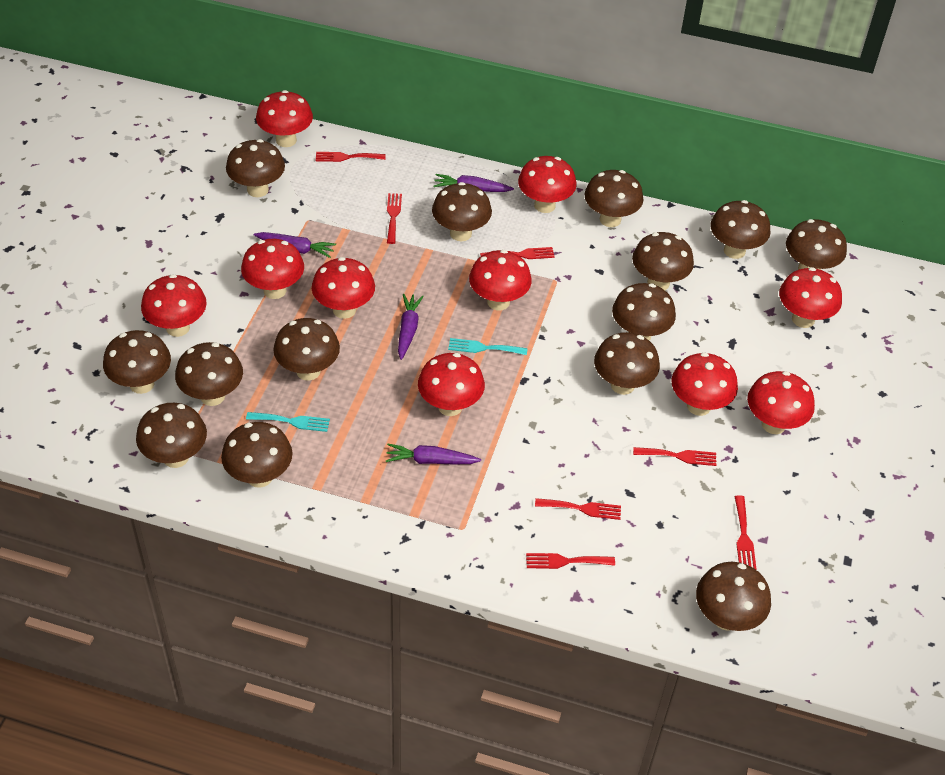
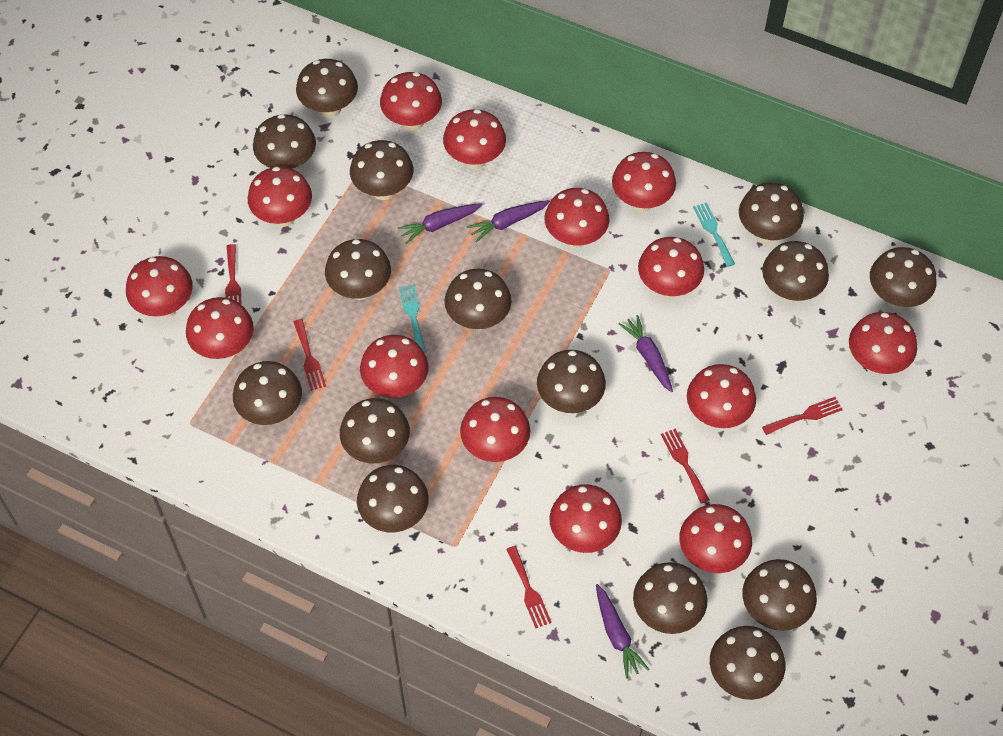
brown mushroom: [103,330,171,394] [136,403,207,468] [175,342,243,406] [221,422,292,488] [226,139,285,197] [273,318,340,381] [432,182,492,241] [585,170,644,227] [594,332,660,395] [612,283,676,341] [632,232,694,290] [696,562,771,631] [710,200,771,259] [786,219,847,270] = 14 -> [233,361,302,425] [253,114,316,171] [296,59,358,118] [325,239,391,300] [340,398,410,463] [350,140,413,200] [357,465,429,532] [445,269,512,330] [537,350,606,413] [633,562,708,634] [710,626,785,700] [739,183,804,243] [742,559,817,631] [762,241,829,302] [870,247,936,308] = 15
red fork: [316,152,386,162] [387,193,402,244] [480,247,555,259] [526,553,615,569] [535,498,621,520] [633,447,716,466] [734,495,756,570] = 7 -> [225,244,242,305] [293,319,326,391] [506,546,552,628] [661,429,710,504] [762,397,843,435] = 5
red mushroom: [141,274,207,337] [241,239,304,299] [256,90,313,147] [312,257,375,319] [418,353,485,416] [469,250,532,310] [518,156,577,213] [672,352,738,416] [747,371,815,434] [779,267,842,328] = 10 -> [126,256,193,317] [186,297,254,359] [248,167,312,227] [360,335,428,398] [380,72,442,131] [443,109,506,169] [460,397,530,462] [545,188,609,248] [549,484,622,553] [612,152,676,212] [638,237,704,298] [679,504,752,573] [687,364,756,428] [849,312,917,374] = 14

